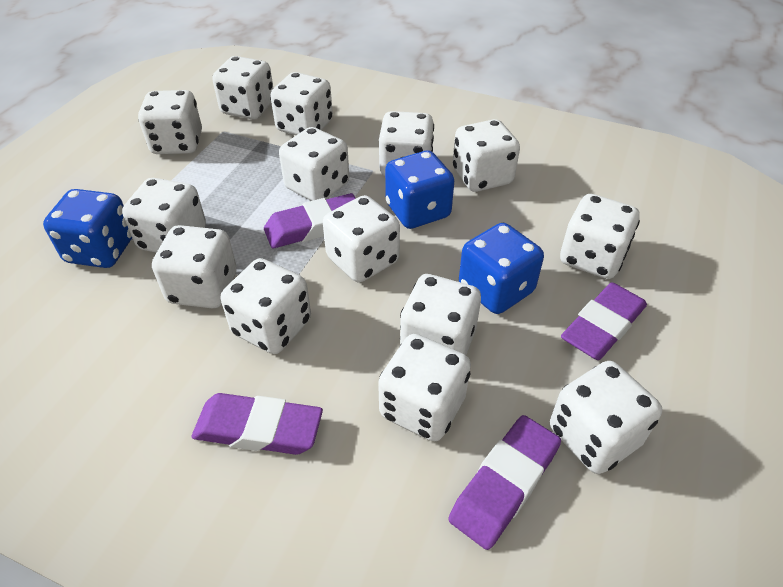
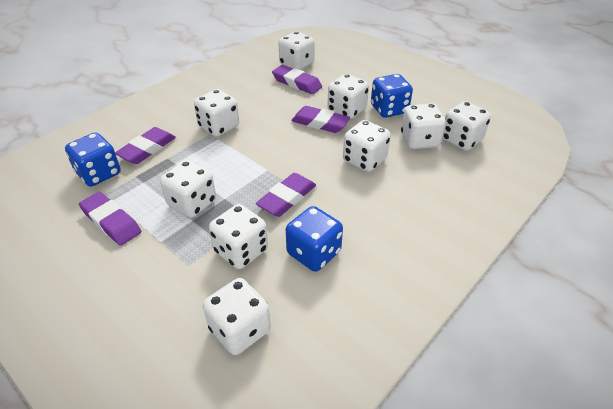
purple eraser: [192,393,323,455] [264,193,356,248] [448,415,561,550] [561,282,647,360] = 4 -> [79,192,141,246] [115,127,176,164] [256,173,316,217] [272,65,322,94] [291,106,350,133] = 5
white dice: [122,178,206,253] [138,90,202,154] [152,225,237,308] [212,56,273,120] [221,258,311,354] [270,72,333,135] [279,127,349,201] [323,195,400,282] [378,334,471,441] [379,111,434,176] [400,274,481,355] [453,119,520,192] [550,361,662,474] [560,194,640,279] = 14 -> [160,160,216,218] [194,89,239,137] [203,278,271,355] [209,204,268,269] [278,32,315,70] [327,74,369,119] [343,120,391,172] [401,103,446,149] [442,101,491,151] = 9

